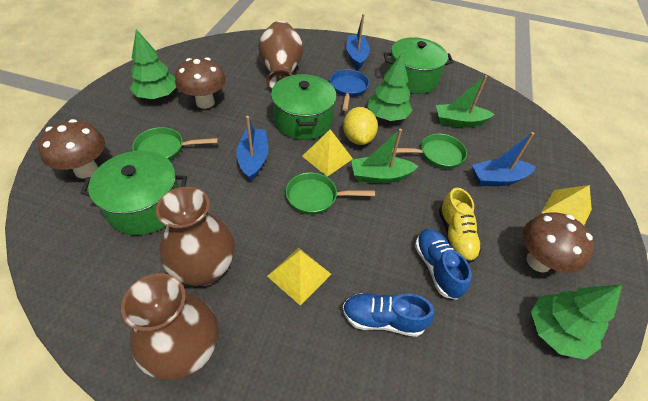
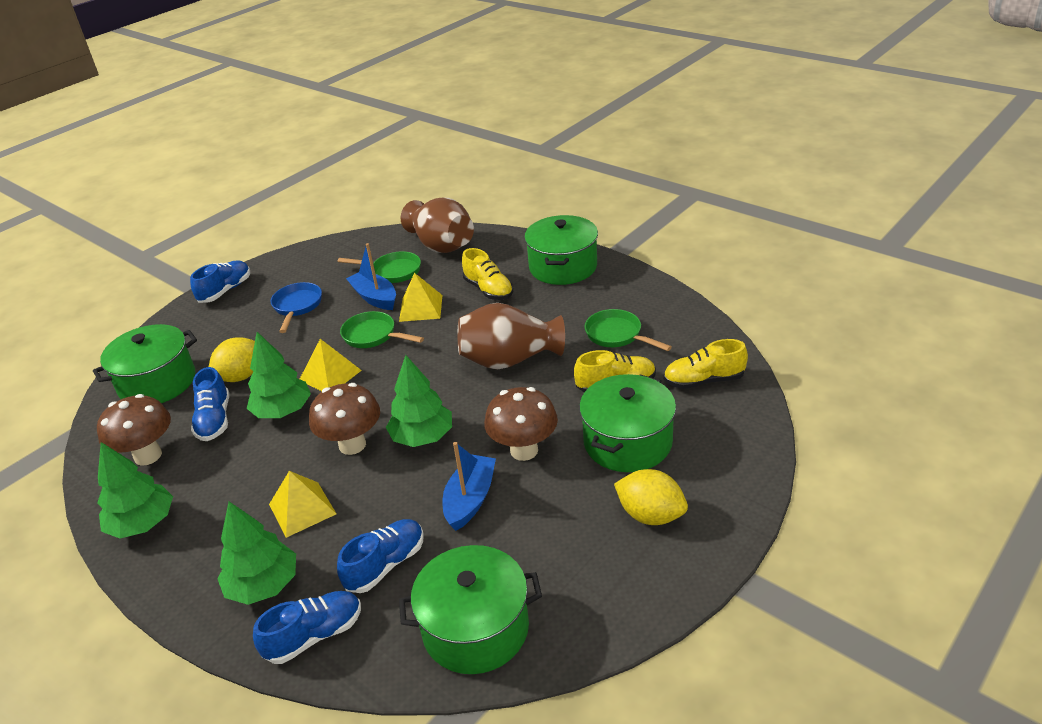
blue boat: [237,116,268,181] [346,14,370,70] [472,132,536,186] = 3 -> [346,243,396,310] [443,442,496,531] = 2
blue shoe: [343,293,435,337] [415,229,472,300] = 2 -> [190,261,250,303] [191,367,229,441] [253,591,361,664] [337,519,424,593] = 4
brown vase: [121,273,219,380] [156,187,235,286] [258,21,303,89] = 3 -> [401,197,474,253] [458,303,565,370] = 2
green boat: [351,129,418,183] [436,75,495,128] = 2 -> none = 0
green pot: [80,151,187,235] [271,74,337,140] [383,37,453,94] = 3 -> [93,324,197,403] [399,545,542,674] [524,215,598,285] [579,374,676,472] = 4
green tree: [130,29,176,99] [367,53,413,121] [531,284,622,360] = 3 -> [97,442,173,538] [217,502,296,605] [247,332,311,418] [386,355,452,447] = 4
yellow lemon: [343,107,378,145] = 1 -> [209,337,255,382] [614,469,688,525] = 2
yellow shoe: [439,188,482,264] = 1 -> [462,248,513,300] [574,350,656,392] [664,339,748,389] = 3

